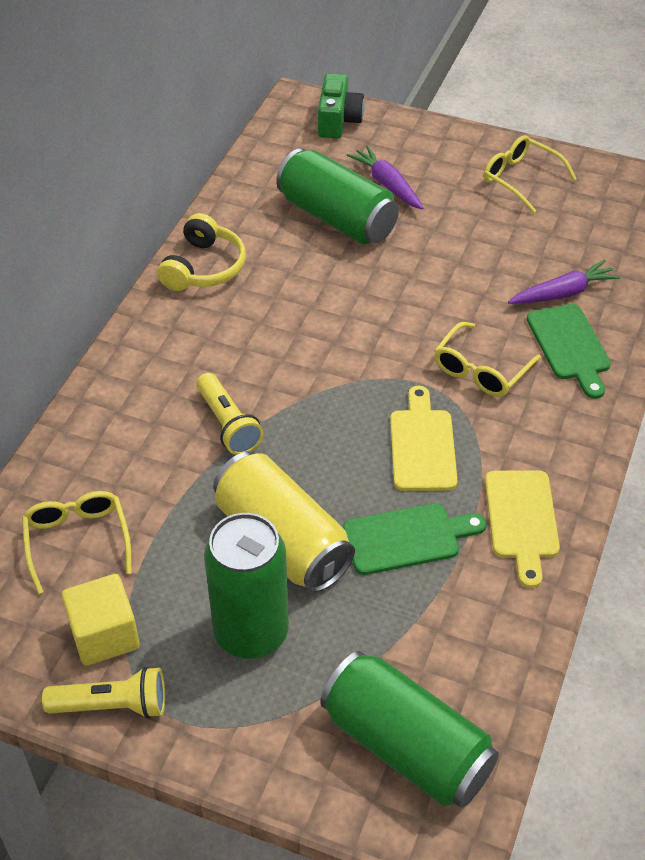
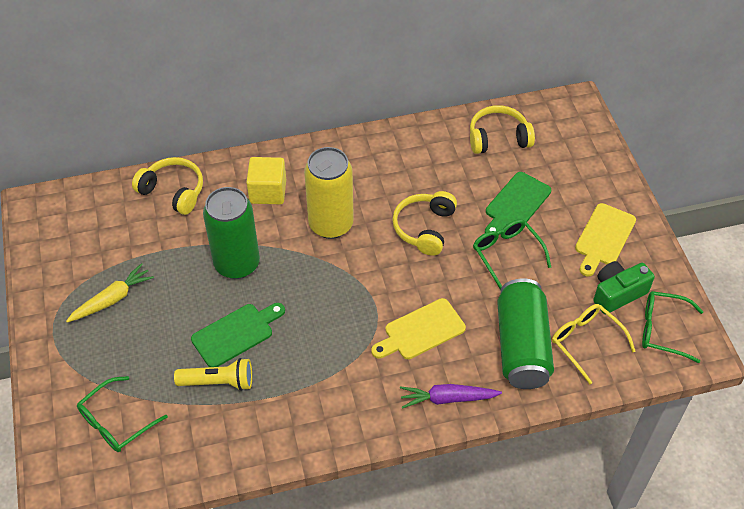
green can: [204,513,289,659] [276,148,399,244] [320,651,499,808] = 3 -> [203,187,260,279] [497,279,554,389] = 2
green glasses: none = 0 -> [77,376,168,452] [473,219,551,290] [642,291,703,363] = 3
purple carrot: [347,145,423,209] [508,260,620,304] = 2 -> [400,384,502,409] = 1
yellow carrot: none = 0 -> [66,263,154,323] = 1
yellow flashlight: [42,667,165,719] [197,373,263,455] = 2 -> [174,358,252,391] = 1
yellow glasses: [22,491,132,594] [434,322,541,397] [484,135,577,213] = 3 -> [552,304,636,384] = 1
yellow headphones: [157,213,246,291] = 1 -> [132,157,203,215] [392,191,457,256] [470,105,535,154] = 3

